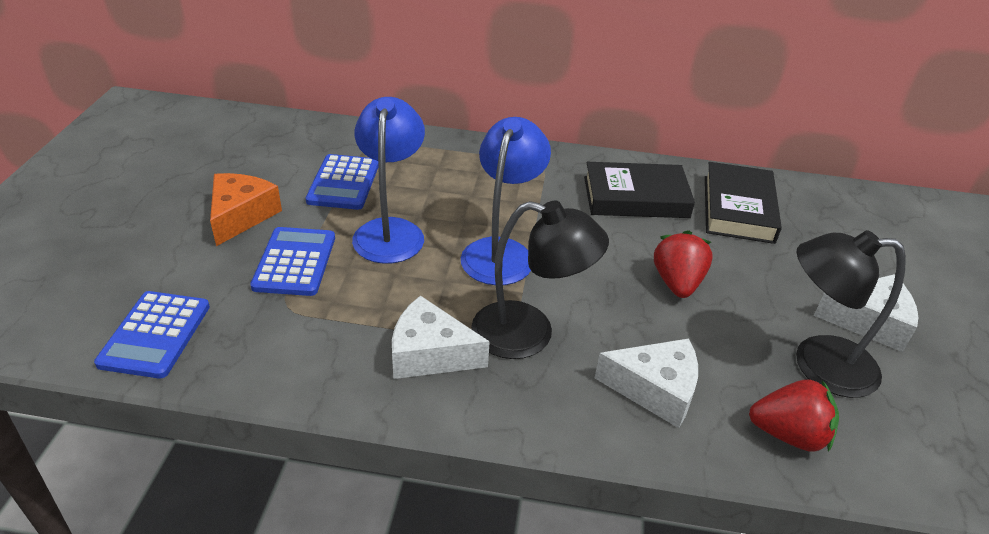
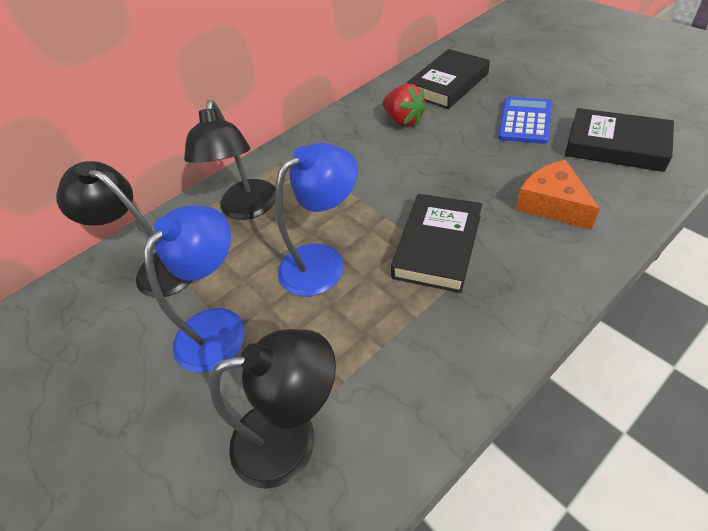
black book: [584,162,695,218] [705,162,782,244] = 2 -> [391,194,482,293] [407,49,490,109] [565,108,674,172] = 3
black lamp: [471,201,609,359] [796,230,906,398] = 2 -> [56,161,192,298] [184,100,276,220] [210,329,336,489] = 3
blue calculator: [94,291,210,379] [250,227,335,296] [306,154,378,210] = 3 -> [498,97,552,144] = 1
red strawberry: [654,230,713,298] [749,379,839,452] = 2 -> [383,83,427,126] = 1
white cheese: [392,296,490,379] [595,338,698,428] [814,274,919,352] = 3 -> none = 0

